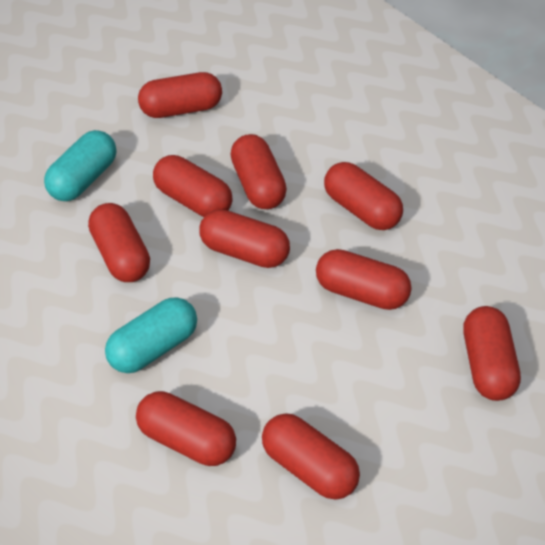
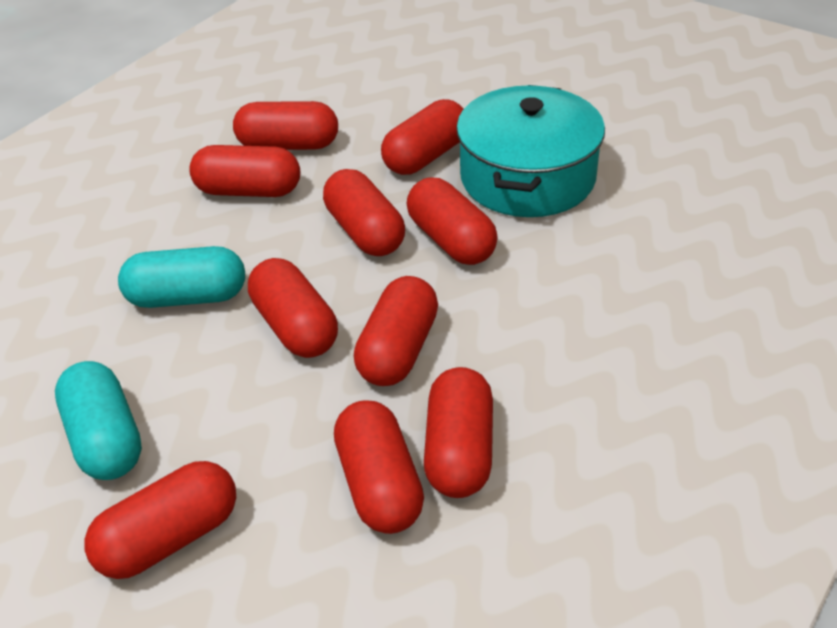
turquoise pot: none = 0 -> [456,85,605,217] = 1

